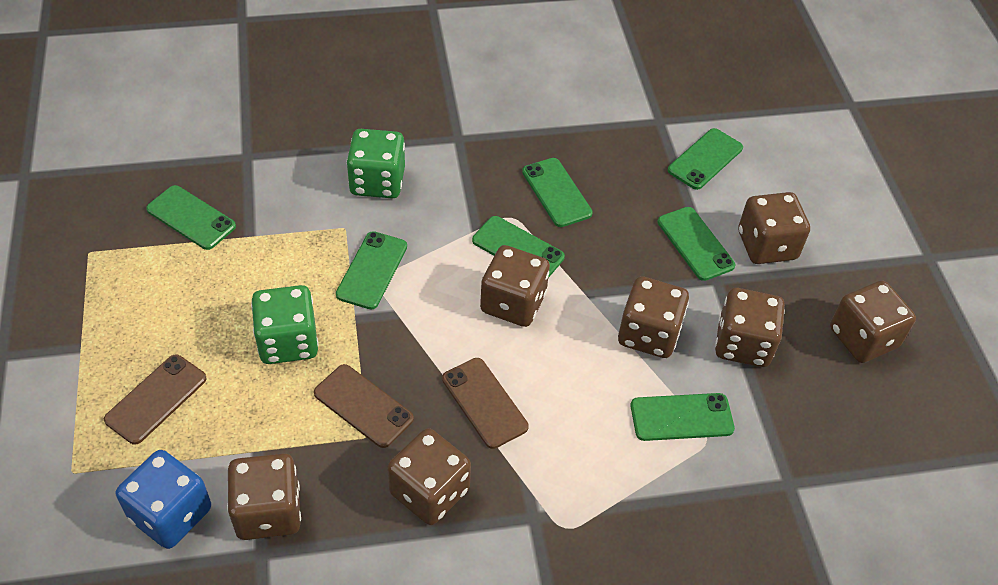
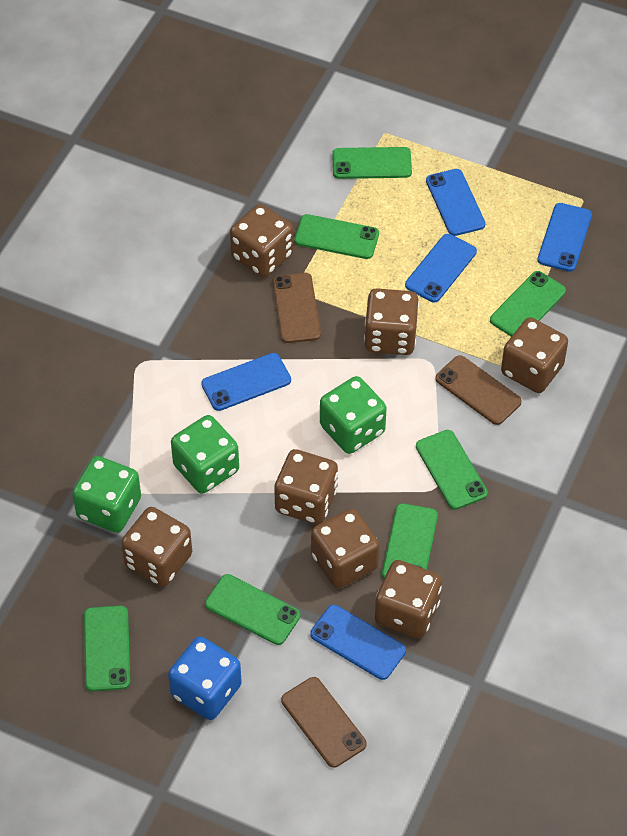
blue phone: none = 0 -> [201,353,291,411] [310,605,406,680] [405,234,477,302] [426,169,486,236] [537,203,592,272] = 5
green dice: [251,285,318,364] [347,129,405,198] = 2 -> [72,456,141,533] [171,415,239,494] [320,376,387,454] = 3

